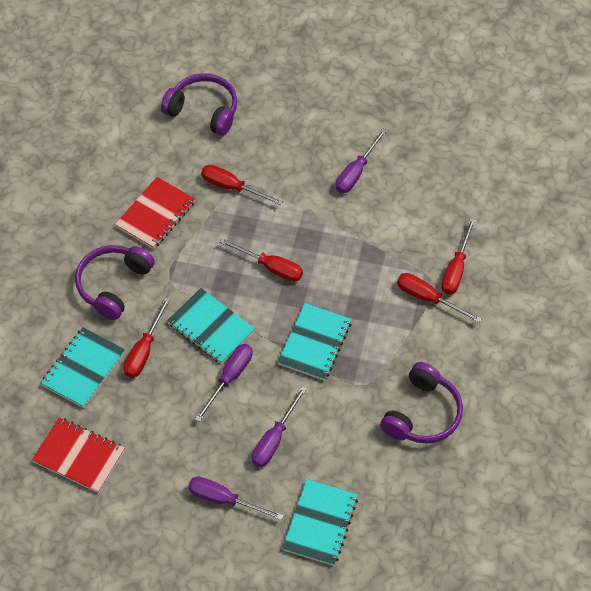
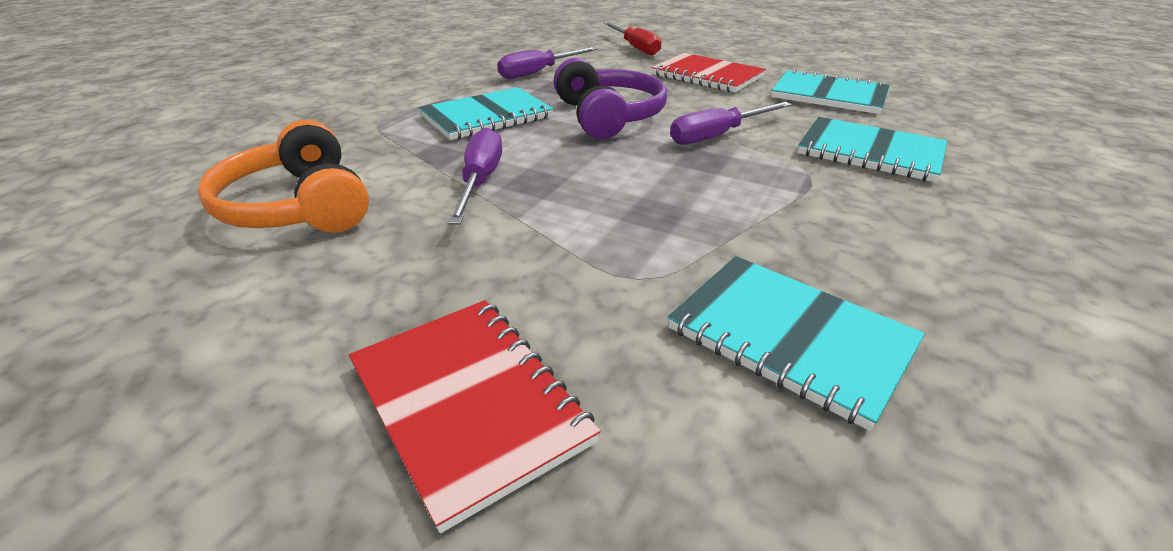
orange headphones: none = 0 -> [198,120,369,233] = 1
purple headphones: [75,245,155,320] [161,73,237,136] [380,362,463,443] = 3 -> [554,58,667,139] = 1
purple screwdriver: [188,477,284,520] [195,344,253,422] [252,386,307,467] [336,129,387,193] = 4 -> [448,127,502,225] [497,47,598,79] [670,102,792,145] = 3
red screwdriver: [124,298,170,378] [201,165,283,205] [219,238,303,282] [397,273,482,323] [441,218,475,295] = 5 -> [604,22,661,56] = 1

